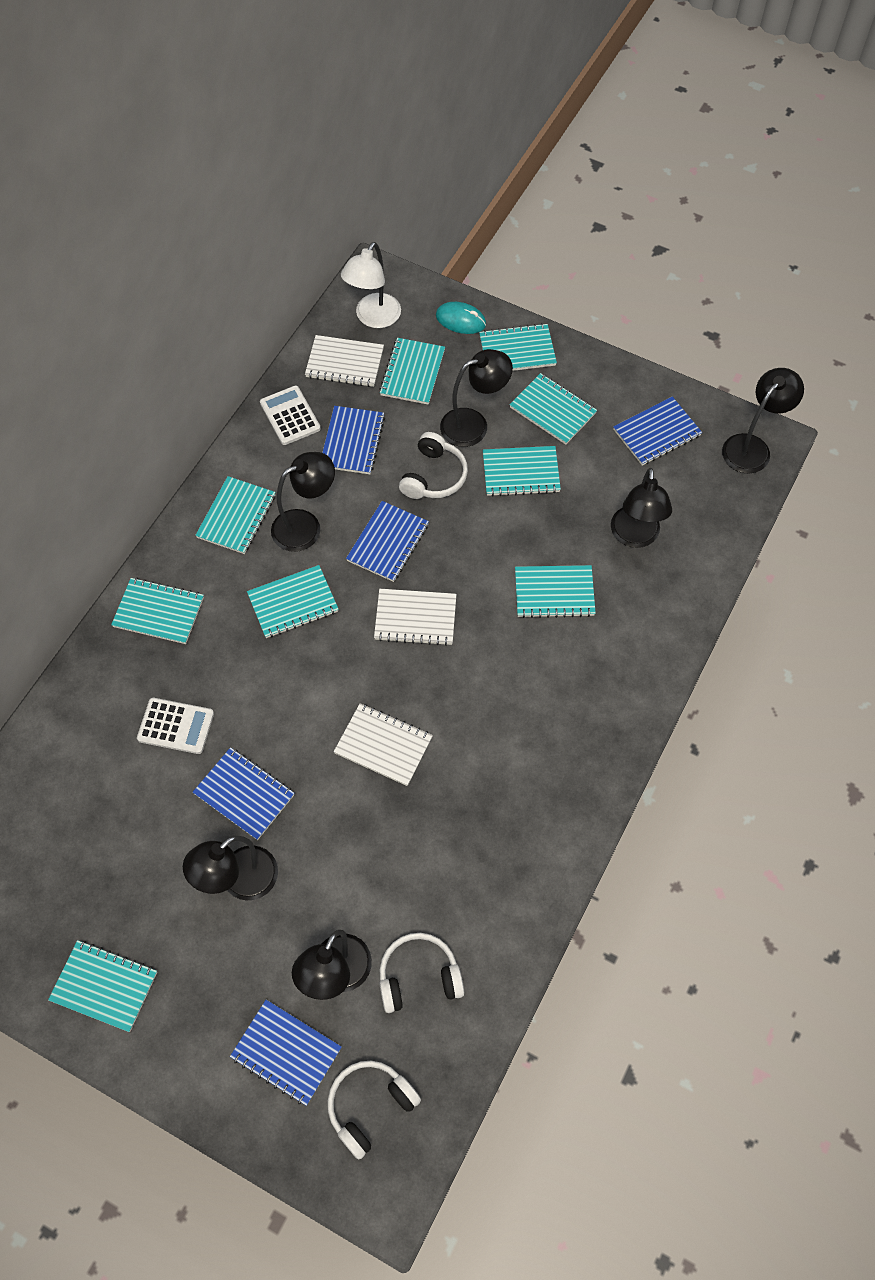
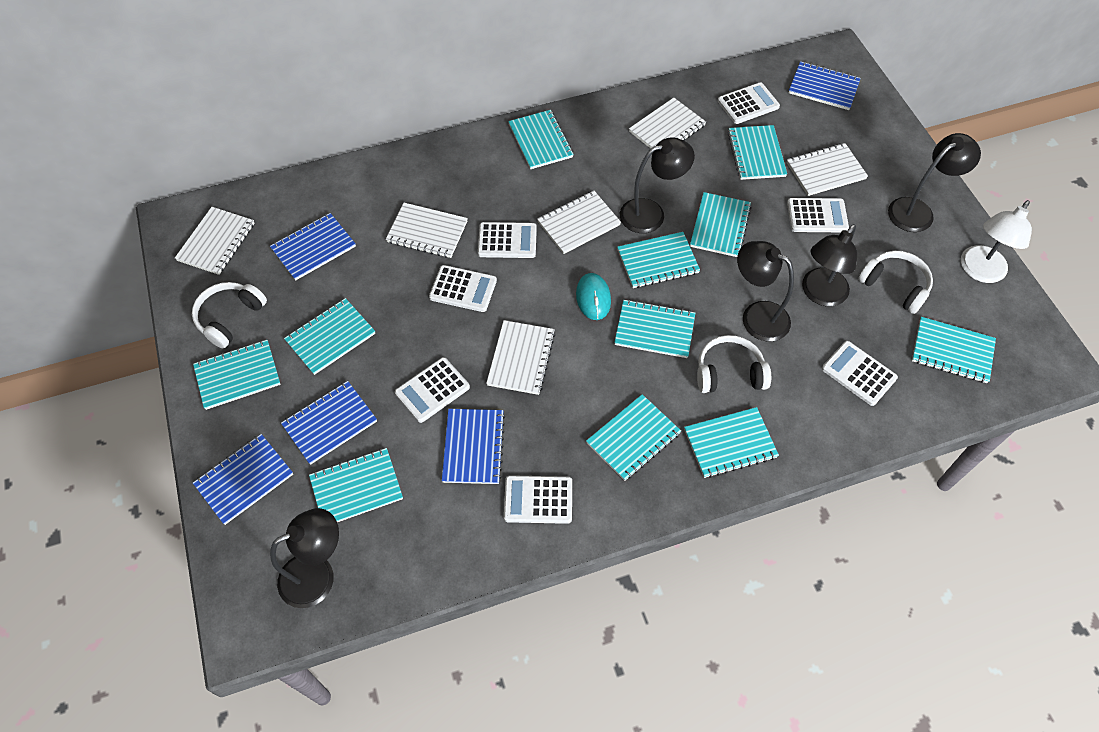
black lamp: [183,836,278,900] [271,452,335,552] [292,930,372,1000] [440,349,513,447] [611,468,672,548] [722,368,804,474] = 6 -> [270,508,339,608] [620,137,695,233] [737,241,794,342] [802,224,857,306] [888,133,981,232] = 5
turquoise notebook: [48,940,157,1032] [111,578,204,644] [195,476,276,554] [247,565,339,638] [379,338,445,405] [479,323,557,371] [483,446,561,497] [509,373,597,445] [515,565,596,618] = 9 -> [193,340,281,410] [284,298,375,375] [309,448,403,522] [508,110,574,169] [586,394,681,481] [614,299,695,358] [617,232,700,288] [684,407,779,478] [690,192,752,257] [728,125,787,180] [912,317,996,383] = 11
white calculator: [137,698,214,754] [260,386,321,445] = 2 -> [395,357,470,423] [429,265,497,312] [478,222,537,258] [504,475,572,524] [718,82,780,124] [787,198,849,232] [822,341,898,406] = 7
white notebook: [305,335,384,387] [334,703,433,786] [374,589,456,646] = 3 -> [175,207,255,275] [386,203,468,258] [486,320,555,395] [537,191,621,254] [629,97,706,149] [786,143,868,196] = 6

